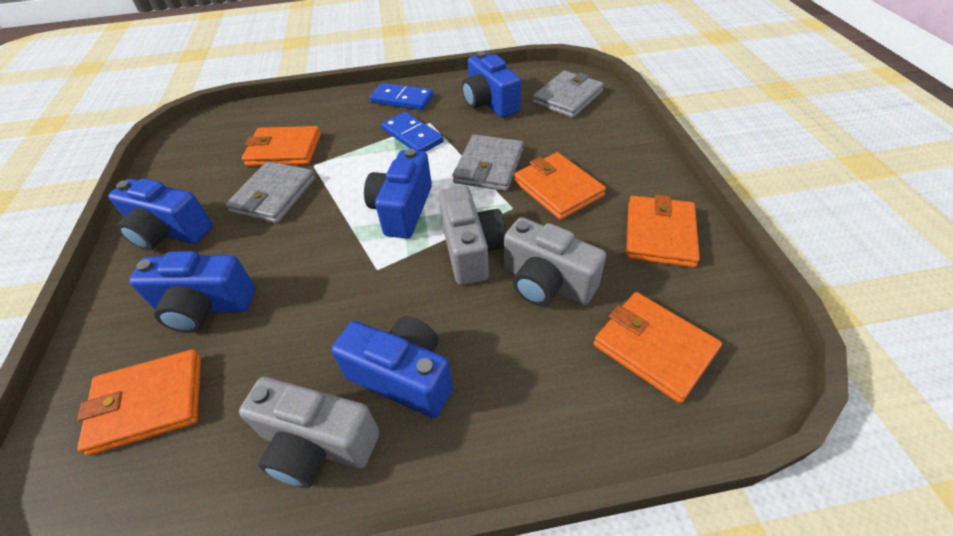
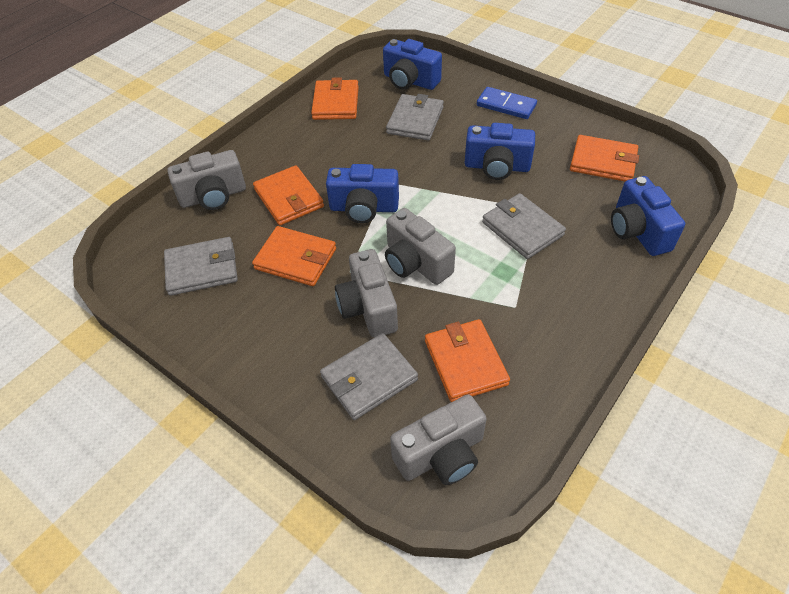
blue camera: [108,178,213,251] [129,251,255,333] [331,316,453,418] [364,149,432,239] [462,51,521,118] = 5 -> [326,164,399,223] [383,39,442,90] [465,123,535,180] [611,176,685,256] = 4
blue domino: [370,83,433,110] [381,112,444,152] = 2 -> [477,87,537,119] = 1
grey camera: [239,376,380,488] [438,186,506,285] [504,217,606,306] = 3 -> [167,150,246,210] [335,249,398,338] [385,208,456,285] [390,394,487,485] = 4
grey wallet: [225,161,315,223] [453,134,524,191] [532,70,604,118] = 3 -> [164,237,238,296] [320,333,418,420] [386,94,444,141] [482,193,566,259] = 4

